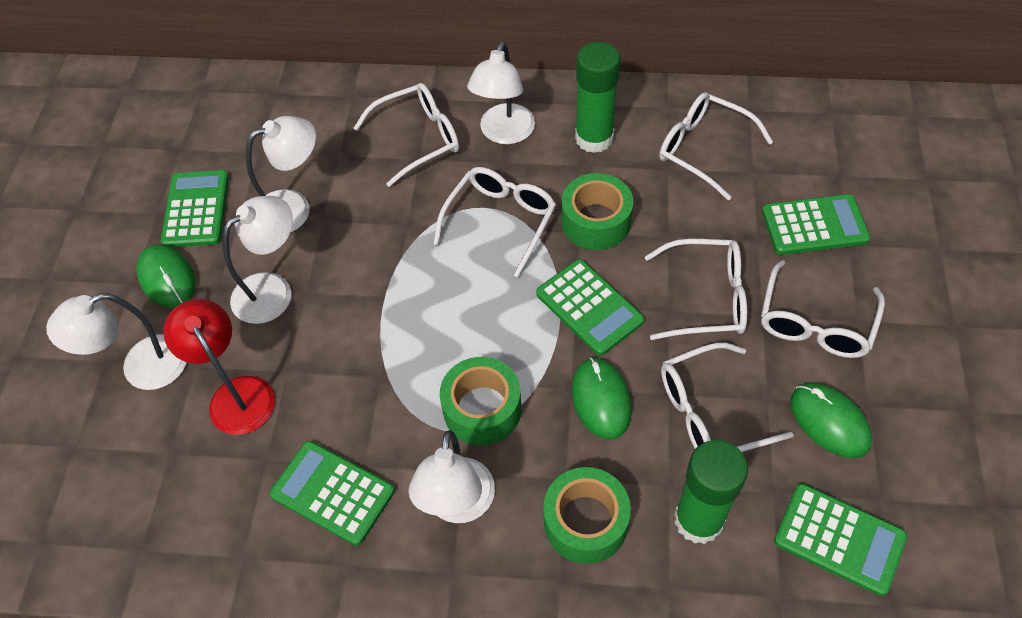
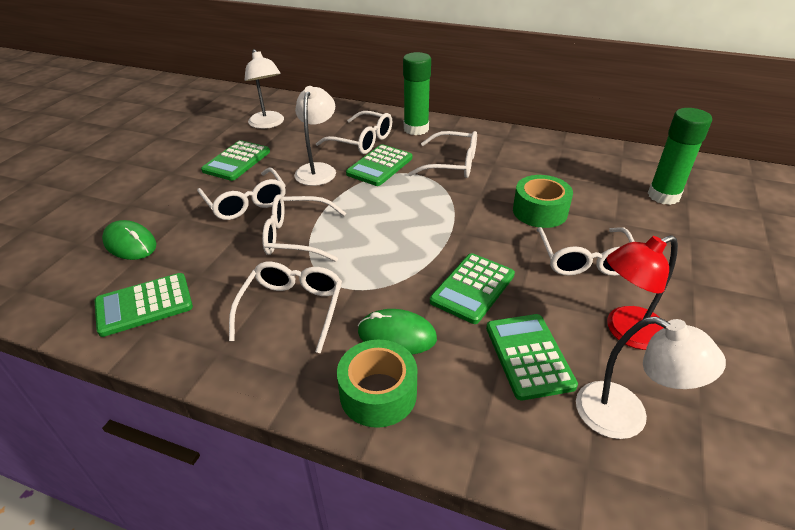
green mouse: [136,244,196,308] [572,358,632,440] [790,383,872,458] = 3 -> [102,220,157,260] [358,309,437,355] = 2
green tape: [440,357,521,445] [543,467,631,564] [561,173,633,250] = 3 -> [337,340,417,428] [513,175,573,228] = 2
white lamp: [46,293,187,390] [223,196,293,324] [246,116,316,233] [408,430,495,523] [467,41,535,144] = 5 -> [245,49,284,129] [294,86,336,186] [576,316,726,439] = 3

